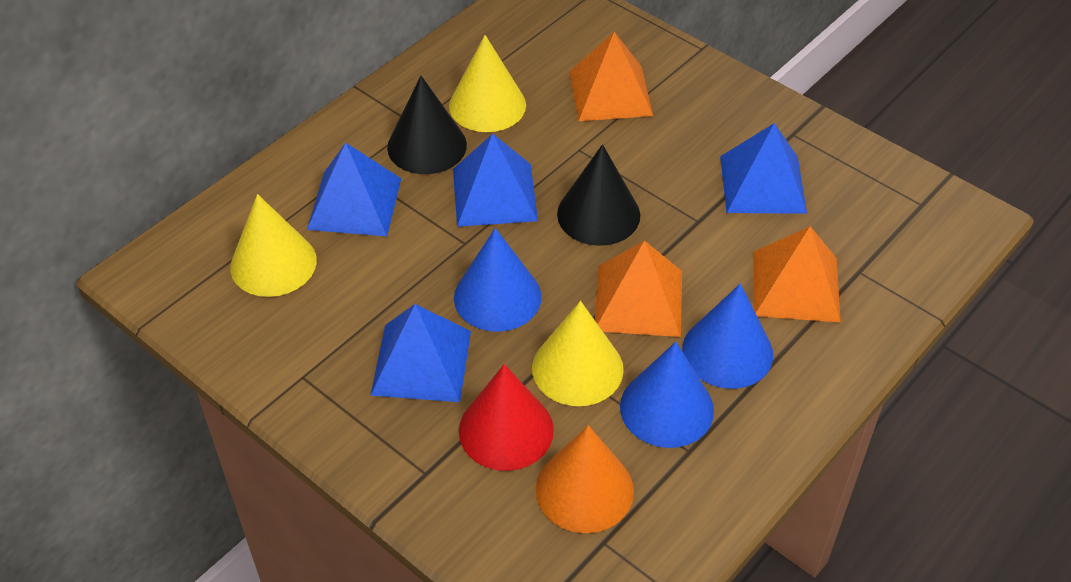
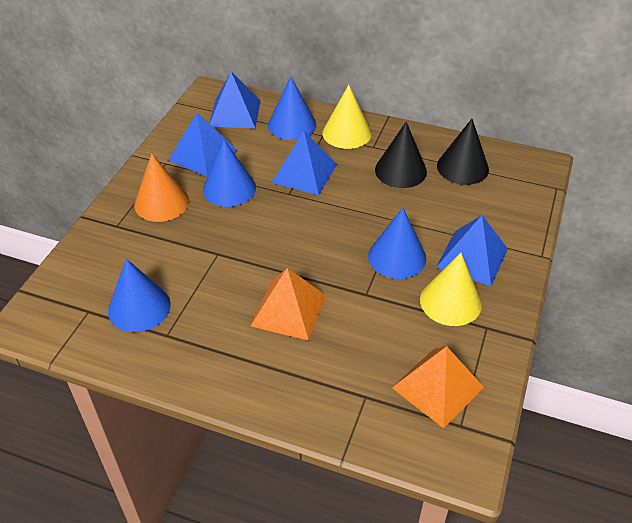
blue cone: [454,228,542,332] [620,342,714,448] [682,284,773,389] = 3 -> [108,259,171,332] [203,140,256,207] [268,77,316,140] [368,208,426,279] = 4
orange pyramid: [569,32,653,121] [595,240,682,337] [753,226,841,323] = 3 -> [251,268,326,341] [392,346,484,428] = 2
red cone: [459,364,554,471] = 1 -> none = 0
yellow cone: [230,194,317,297] [449,35,526,132] [532,301,624,406] = 3 -> [322,85,372,149] [420,253,482,326] = 2

